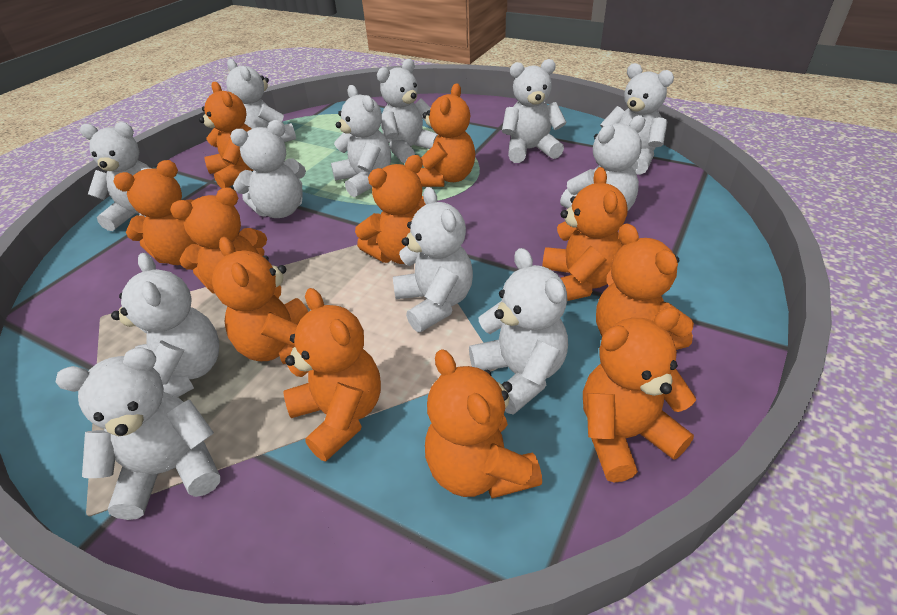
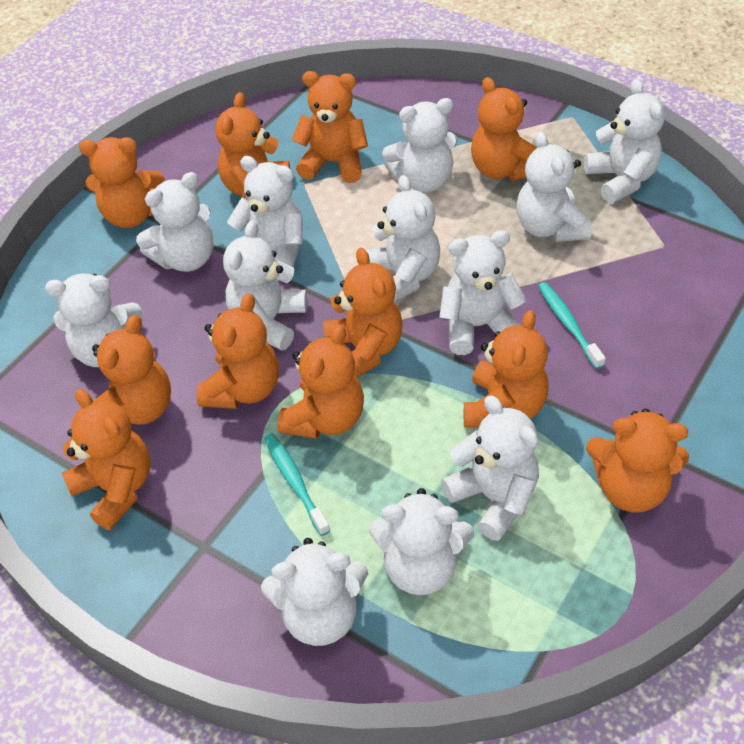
turquoise toothbrush: none = 0 -> [264,433,330,536] [538,282,606,369] = 2

